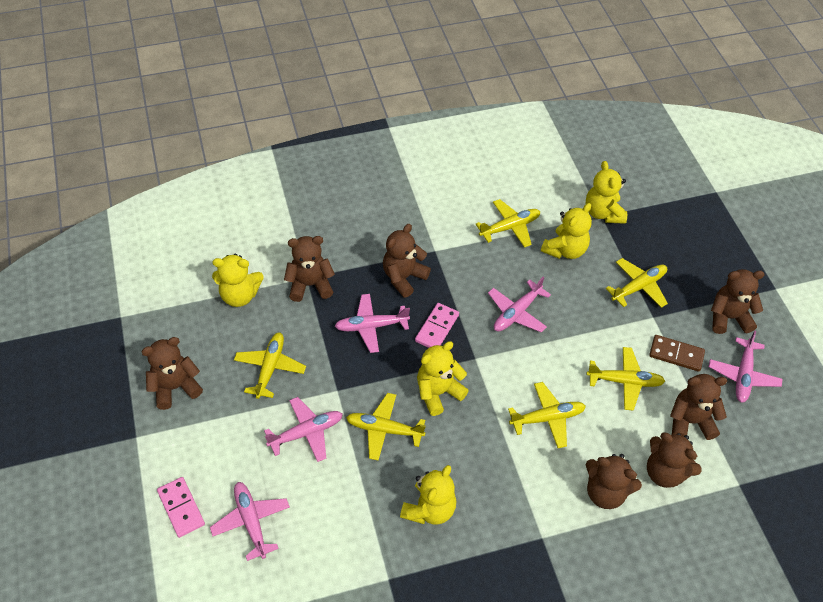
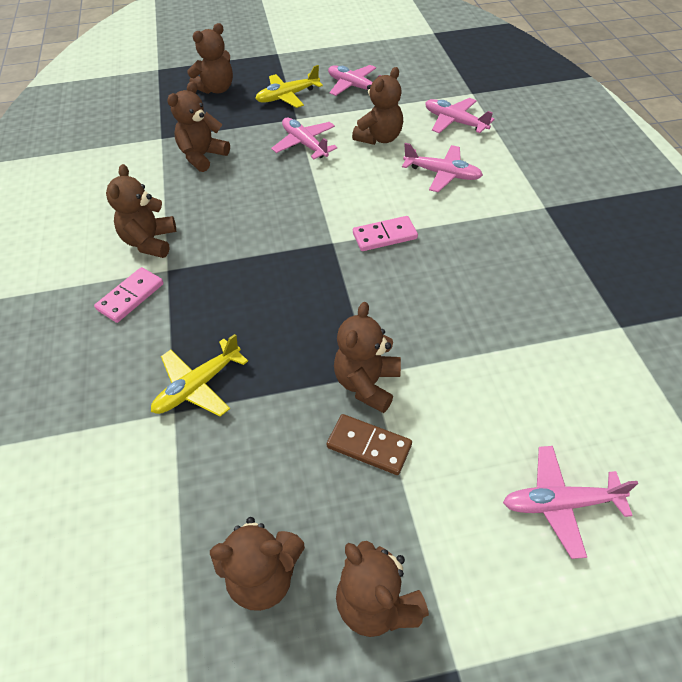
yellow plane: [234,333,306,399] [346,393,426,461] [476,199,540,248] [508,382,586,448] [587,347,665,411] [606,258,668,308] = 6 -> [151,334,248,416] [255,65,323,108] = 2
yellow teddy bear: [212,254,264,307] [400,465,456,525] [417,341,469,416] [541,203,592,259] [586,161,627,224] = 5 -> none = 0

